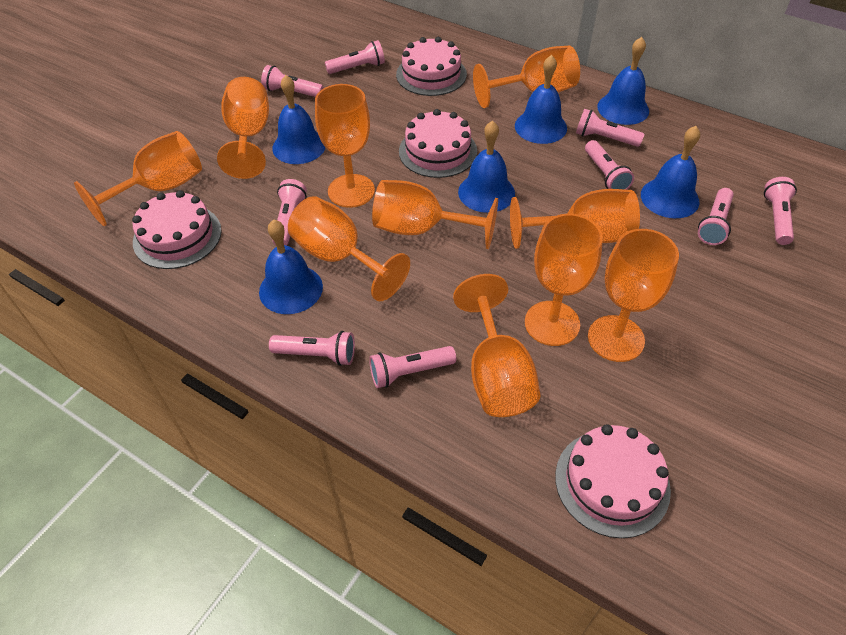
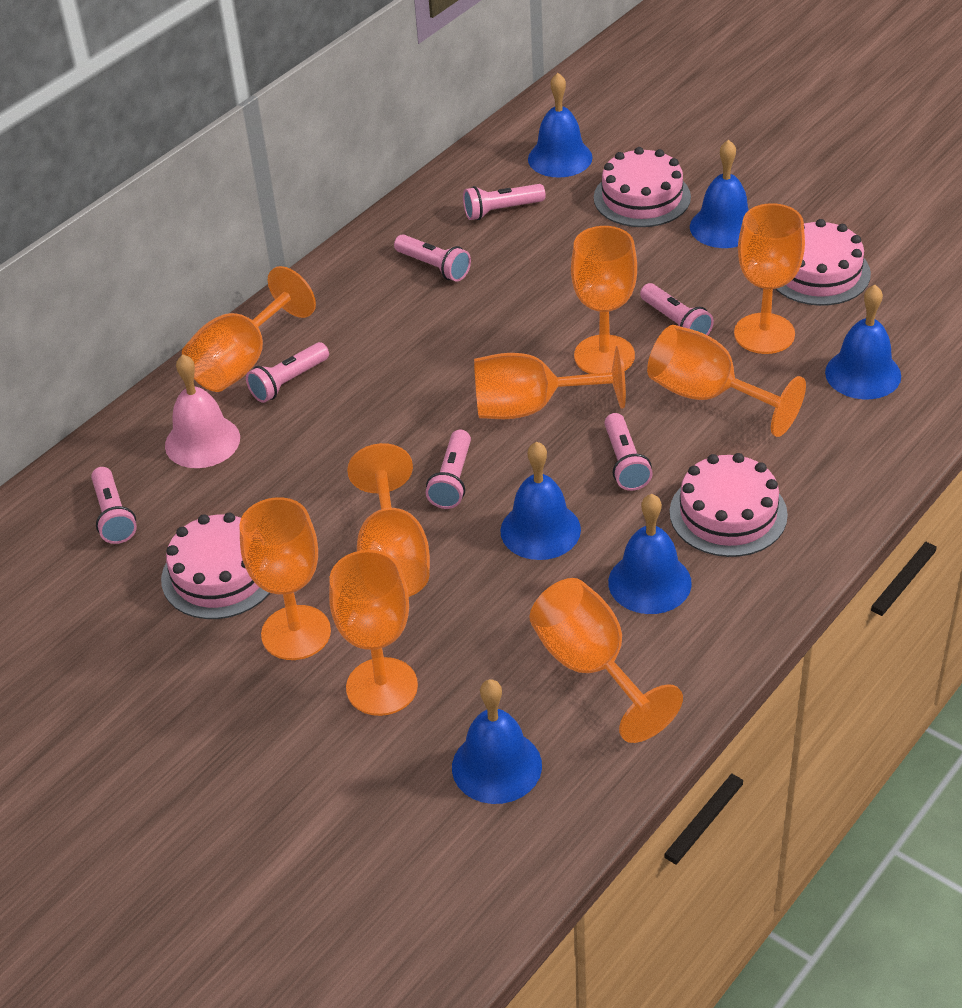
orange goblet: [74,131,202,226] [217,77,269,179] [288,196,410,301] [315,84,375,208] [372,180,498,249] [453,274,541,417] [473,46,580,108] [510,189,640,249] [525,214,603,346] [588,229,679,362] = 10 -> [182,266,316,392] [239,497,331,660] [329,550,418,716] [347,443,430,597] [474,346,626,419] [530,578,683,743] [571,226,637,374] [647,325,806,437] [734,203,805,354] = 9
pink bell: none = 0 -> [165,355,240,468] = 1
pink flashlight: [261,65,324,97] [269,331,355,366] [272,179,307,246] [325,40,385,74] [369,346,456,388] [576,109,644,147] [585,140,634,190] [698,188,734,245] [764,177,797,245] = 9 -> [91,467,137,544] [246,342,329,403] [394,234,471,282] [426,430,471,509] [463,184,545,220] [604,413,653,491] [640,283,714,335] = 7

